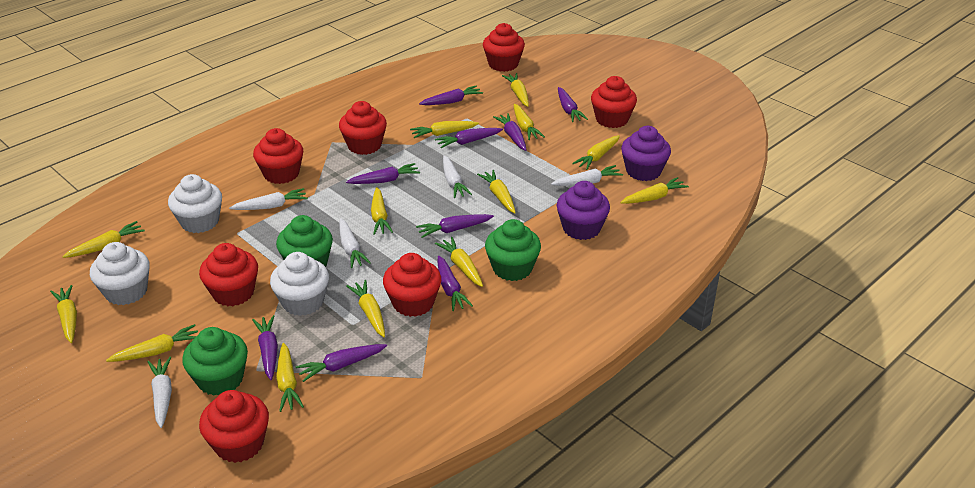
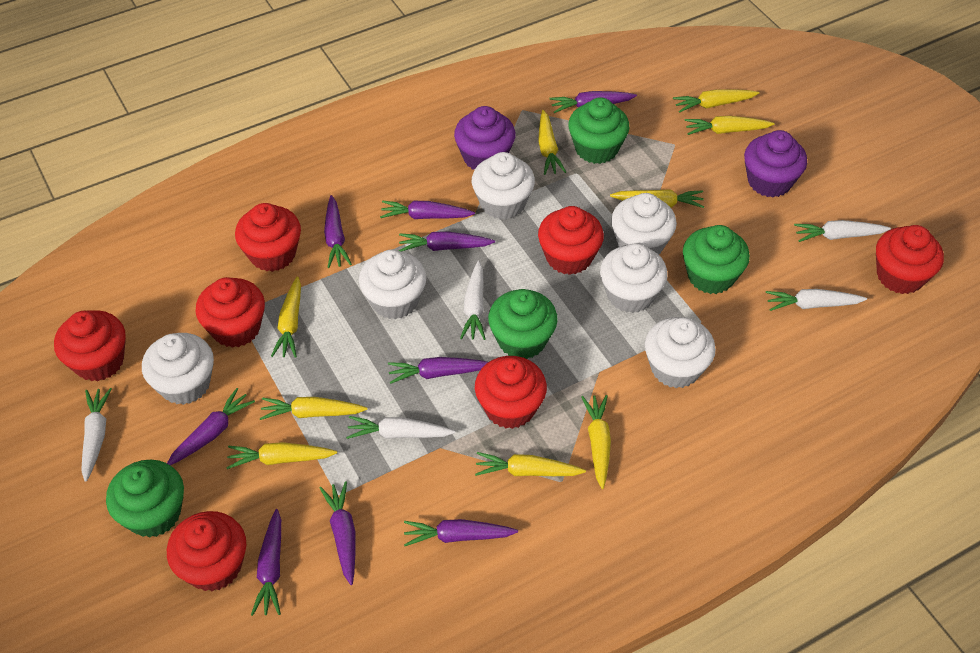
green cupcake: [182,327,248,396] [276,215,333,267] [485,219,541,281] = 3 -> [106,460,184,538] [488,289,558,359] [568,97,629,164] [683,225,750,294] = 4
white cupcake: [90,242,150,305] [168,174,222,233] [270,252,329,316] = 3 -> [142,333,214,405] [359,250,426,319] [472,152,535,220] [600,243,667,313] [611,193,677,255] [645,317,716,388] = 6
yellow carrot: [50,285,77,343] [62,221,145,258] [106,324,198,362] [276,343,304,412] [346,280,385,337] [371,187,393,235] [410,121,479,138] [435,237,483,287] [477,170,516,213] [502,73,529,107] [514,104,545,140] [572,135,620,170] [620,177,689,204] = 13 -> [226,442,337,469] [260,397,367,420] [271,277,301,358] [475,452,586,476] [538,110,566,175] [581,395,611,489] [610,189,704,208] [673,89,759,113] [684,116,774,135] = 9

